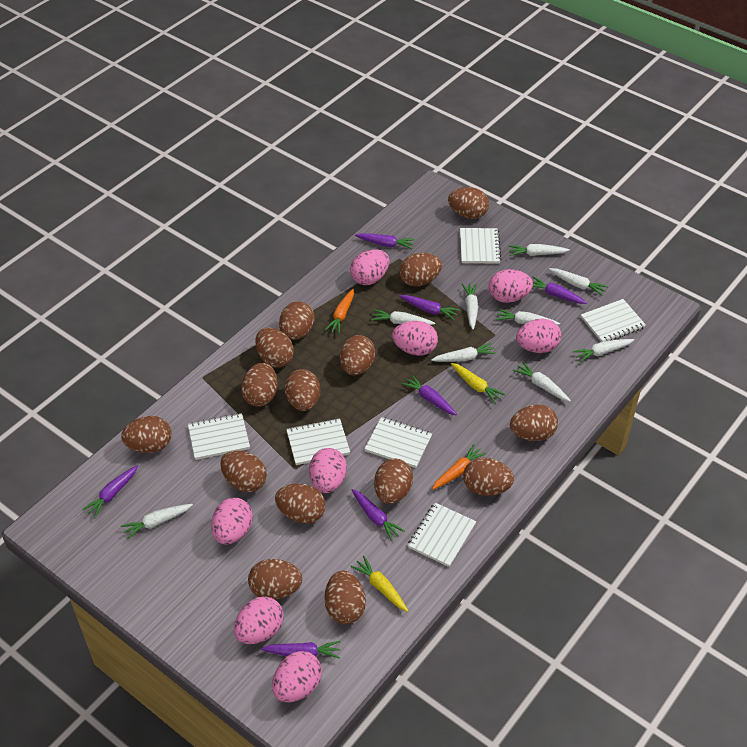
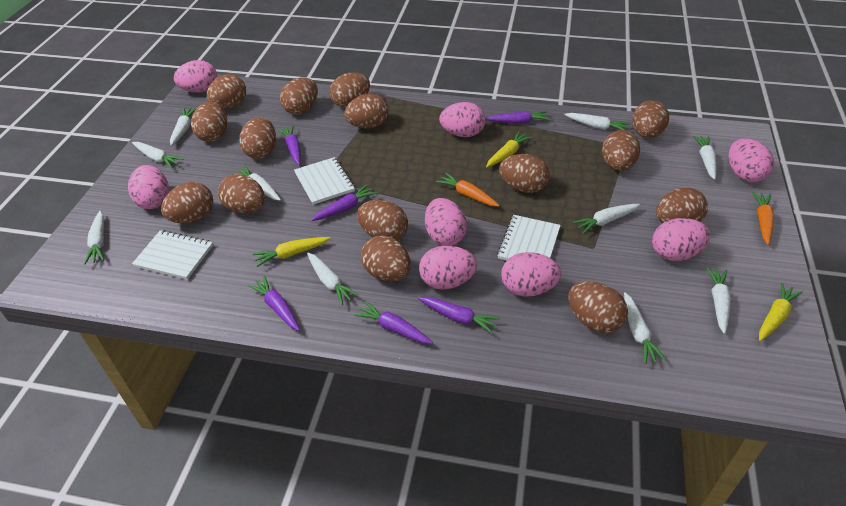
purple carrot: [82,465,138,518] [261,641,341,659] [352,489,405,541] [355,233,415,249] [399,295,460,320] [401,374,457,415] [532,276,587,304] = 7 -> [247,276,300,331] [278,125,301,165] [311,184,377,221] [354,301,433,344] [418,297,500,334] [486,111,550,124] = 6
white carrot: [121,504,193,539] [371,309,435,325] [431,342,496,362] [462,283,478,330] [496,309,560,325] [508,244,570,256] [513,361,571,402] [549,268,608,296] [573,339,634,362] = 9 -> [84,211,104,264] [132,142,184,168] [170,108,197,146] [231,165,281,201] [307,253,359,305] [564,113,630,130] [573,204,640,234] [624,292,667,364] [693,136,716,180] [706,267,731,334] = 10
white notebook: [188,413,250,460] [286,418,350,465] [364,417,432,468] [408,503,476,567] [460,228,501,264] [581,299,646,342] = 6 -> [132,230,213,280] [294,157,355,205] [497,215,561,261] = 3
yellow carrot: [350,556,408,612] [451,363,506,404] = 2 -> [253,237,331,267] [486,131,532,167] [759,282,803,341] = 3

